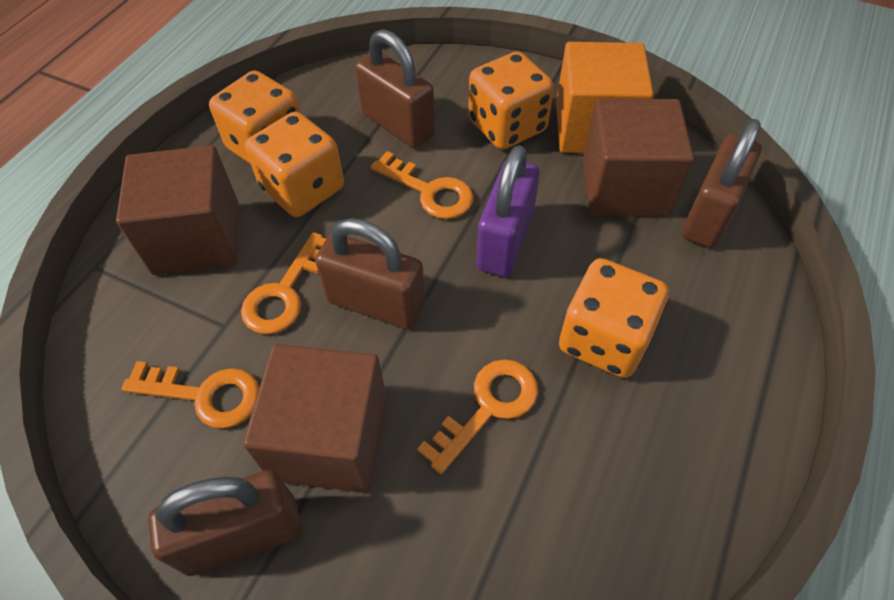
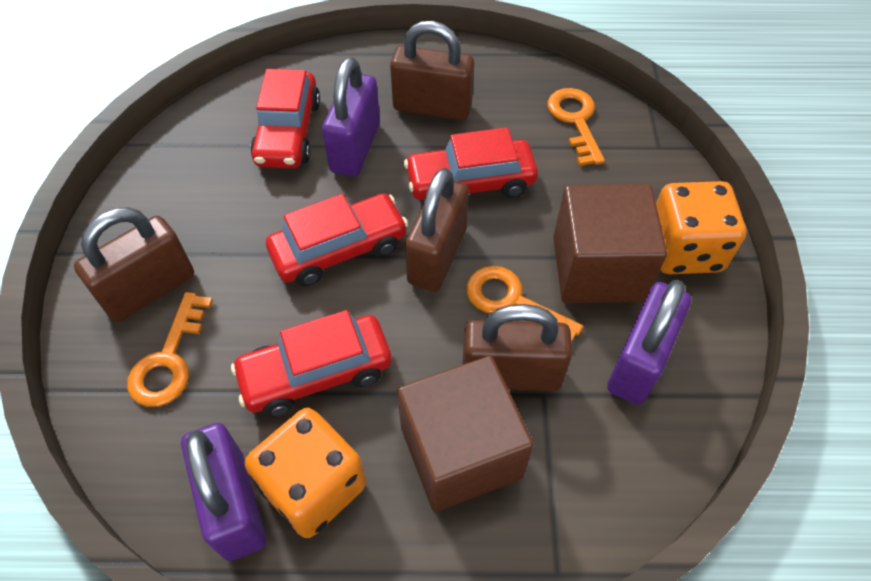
brown cube: [116,145,239,275] [243,344,387,493] [583,98,694,216] = 3 -> [397,356,534,512] [553,184,667,303] = 2
orange cube: [556,42,654,153] = 1 -> none = 0
orange dice: [209,71,301,164] [245,112,344,217] [468,51,554,150] [559,258,669,378] = 4 -> [245,408,366,538] [656,181,746,274] = 2
orange key: [121,361,259,429] [241,232,326,334] [370,151,473,219] [417,359,538,474] = 4 -> [127,292,213,407] [467,266,583,342] [548,88,605,166] = 3
purple padlock: [476,145,540,277] = 1 -> [181,423,266,561] [322,57,380,177] [607,280,691,405] = 3
red car: none = 0 -> [231,310,392,417] [250,69,320,168] [266,193,409,287] [404,127,538,200] = 4

